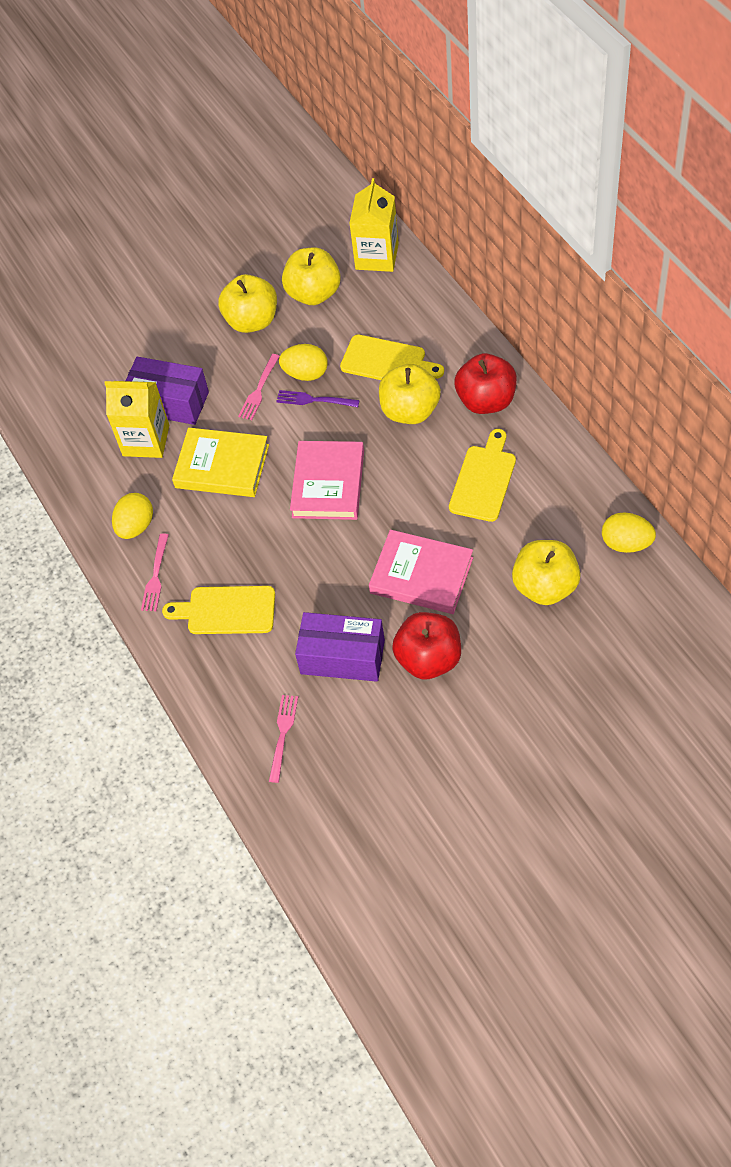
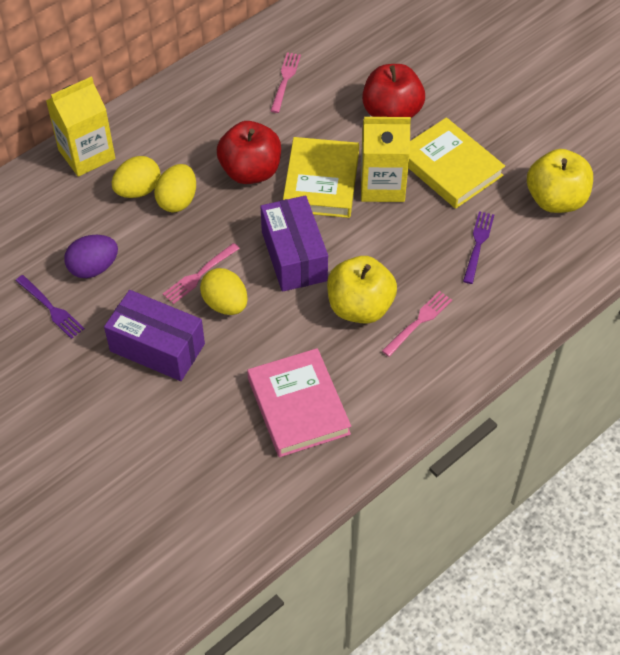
pink book: [290,441,364,520] [369,530,473,614] = 2 -> [247,348,351,457] = 1
purple egg: none = 0 -> [64,235,118,278] = 1
purple fork: [276,390,360,407] = 1 -> [15,275,85,339] [463,211,494,284] = 2
yellow apple: [218,274,277,333] [282,247,341,305] [379,364,441,424] [512,540,581,605] = 4 -> [327,256,397,324] [527,149,593,213] = 2
yellow book: [172,428,269,497] = 1 -> [283,137,359,218] [408,117,505,209] = 2
yellow cutting board: [162,586,275,634] [340,335,444,380] [449,429,516,522] = 3 -> none = 0

